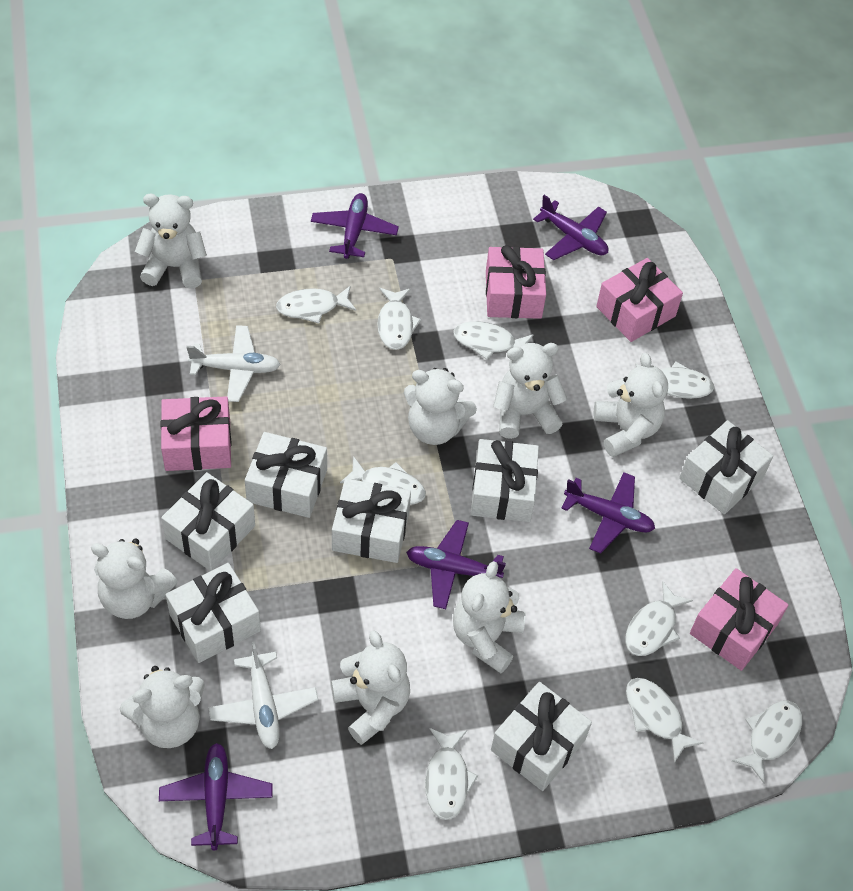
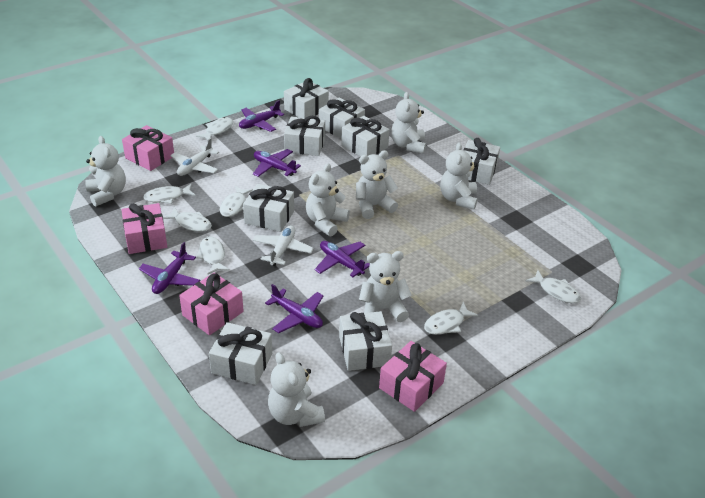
white fish: [276,286,356,323] [340,456,426,505] [377,288,421,350] [425,728,478,820] [453,321,534,360] [625,582,693,656] [626,678,703,763] [635,361,714,399] [732,701,802,783] = 9 -> [143,184,196,204] [163,207,212,232] [196,117,233,140] [196,237,230,275] [220,186,253,217] [424,302,478,335] [526,270,581,303] = 7
white gift: [161,472,255,571] [166,563,261,663] [245,432,327,518] [332,478,411,563] [471,439,539,522] [491,682,592,791] [679,420,773,514] = 7 -> [209,322,272,385] [243,184,294,232] [284,78,329,118] [284,116,325,156] [319,98,365,139] [339,311,392,371] [341,116,390,156] [463,138,500,185] = 8
white teddy bear: [91,539,178,619] [120,666,205,748] [135,194,207,288] [331,630,410,745] [404,368,477,445] [453,561,526,673] [493,343,567,439] [594,353,668,457] = 8 -> [85,136,126,207] [268,352,325,427] [306,163,350,237] [356,150,398,219] [359,251,412,322] [391,92,426,154] [440,142,478,210] = 7

